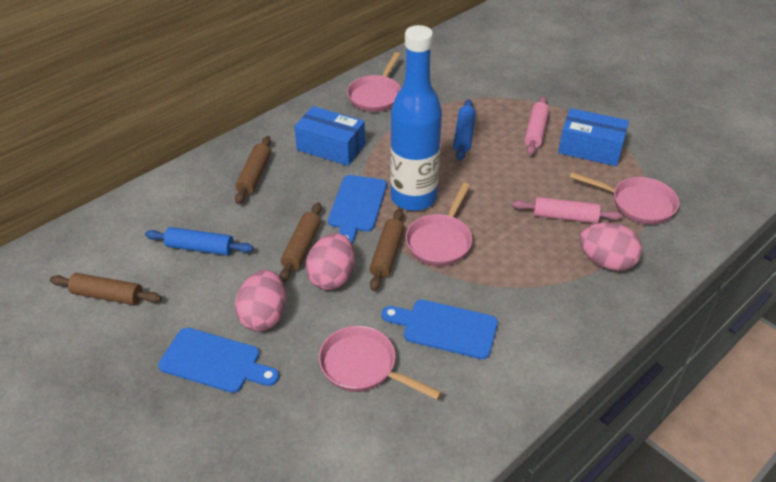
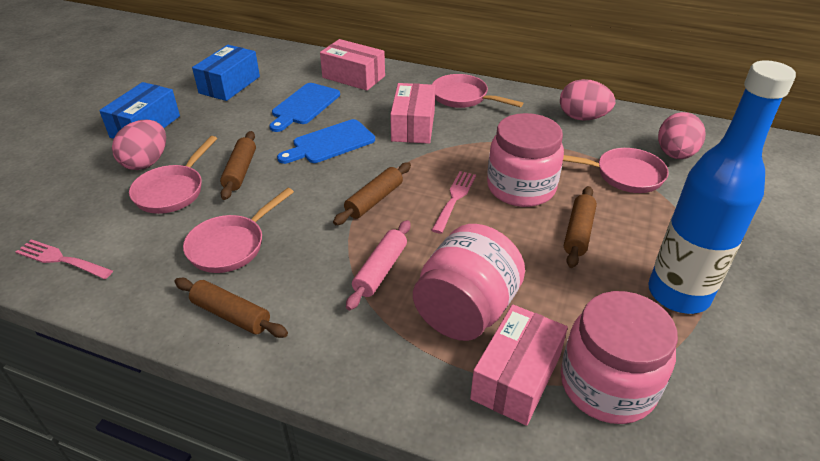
blue cutting board: [158,328,279,393] [328,175,387,244] [382,300,498,359] = 3 -> [270,83,340,132] [277,119,375,164] = 2
blue rolling pin: [145,227,253,256] [453,99,476,161] = 2 -> none = 0
pink box: none = 0 -> [320,39,385,91] [390,83,435,144] [470,304,568,426] = 3
pink fork: none = 0 -> [16,239,113,279] [432,171,476,234] = 2
pink jar: none = 0 -> [413,224,525,341] [487,113,564,207] [561,291,678,424] = 3
pink rolling pin: [512,197,622,223] [524,96,549,156] = 2 -> [346,220,411,310] = 1

